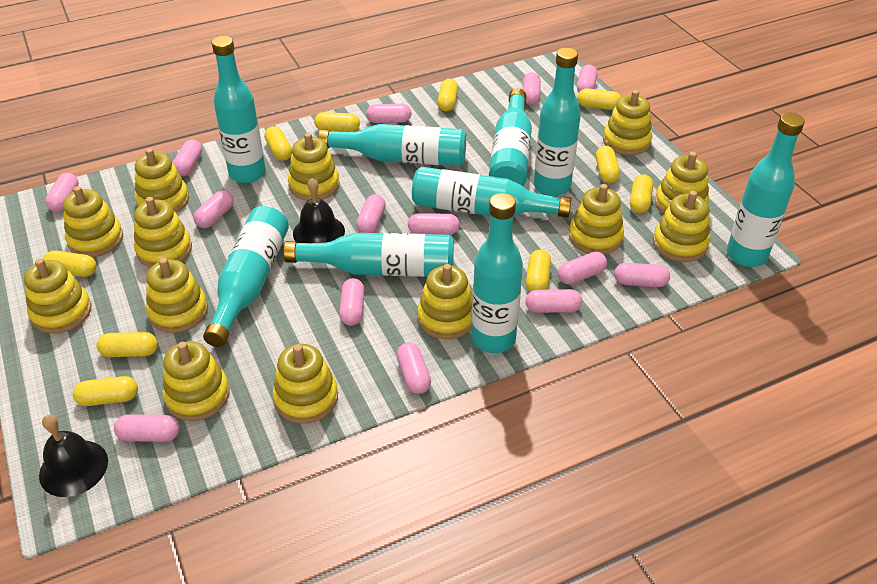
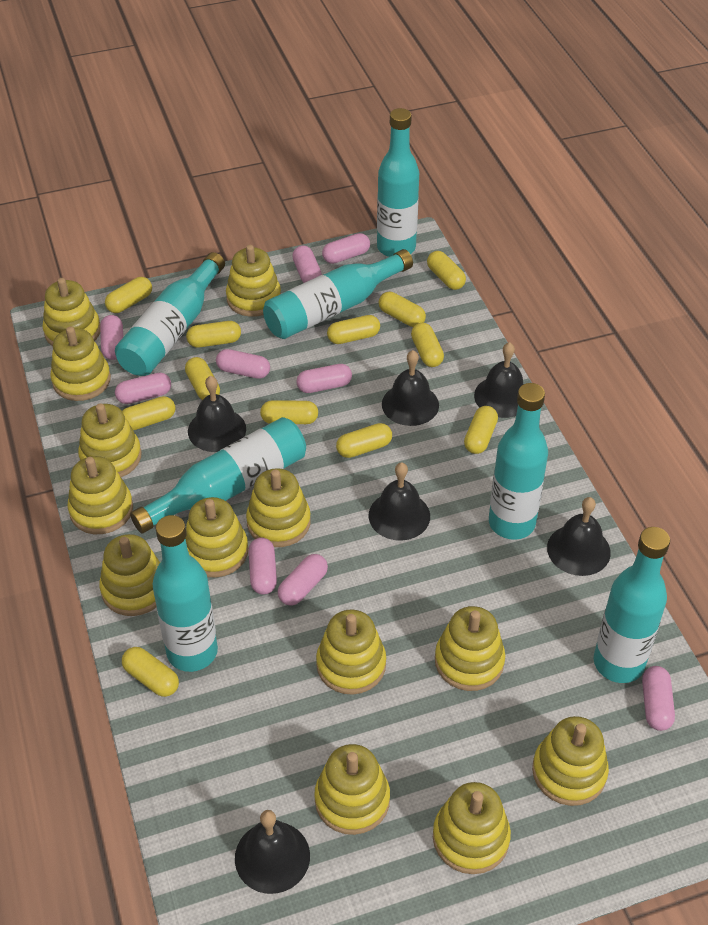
black bell: [39,415,108,497] [293,178,345,243] = 2 -> [188,376,246,452] [235,810,310,894] [369,462,430,540] [382,350,439,426] [474,342,524,418] [547,497,611,576] = 6
pink capsule: [45,173,79,212] [114,414,180,442] [172,139,202,176] [194,190,234,228] [339,278,365,326] [356,194,386,233] [366,104,412,123] [396,342,431,394] [408,213,460,235] [523,72,541,105] [525,289,582,313] [558,252,607,285] [577,65,597,92] [614,263,670,287] = 14 -> [100,315,123,360] [115,373,171,404] [216,349,270,379] [248,538,277,595] [278,554,328,606] [292,245,322,283] [296,364,352,393] [322,233,370,264] [642,666,675,731] = 9
turquoise bottle: [203,206,289,347] [212,36,266,183] [283,233,454,277] [318,124,466,166] [412,167,572,217] [472,193,523,353] [489,88,532,186] [534,48,581,196] [727,113,805,267] = 9 -> [115,252,225,376] [130,417,306,533] [152,515,218,672] [263,249,413,339] [377,108,419,257] [489,383,548,540] [593,527,670,683] = 7
yellow capsule: [43,251,97,277] [73,376,138,406] [97,332,158,357] [264,126,292,161] [314,112,360,132] [438,79,458,111] [526,250,551,292] [577,88,621,110] [596,146,620,183] [630,174,653,213] = 10 -> [105,277,152,313] [122,396,176,430] [122,647,179,697] [185,357,220,400] [186,321,241,348] [260,400,318,424] [327,315,380,344] [336,423,392,458] [379,292,426,327] [411,323,444,367] [427,251,466,290] [464,406,498,454] = 12

